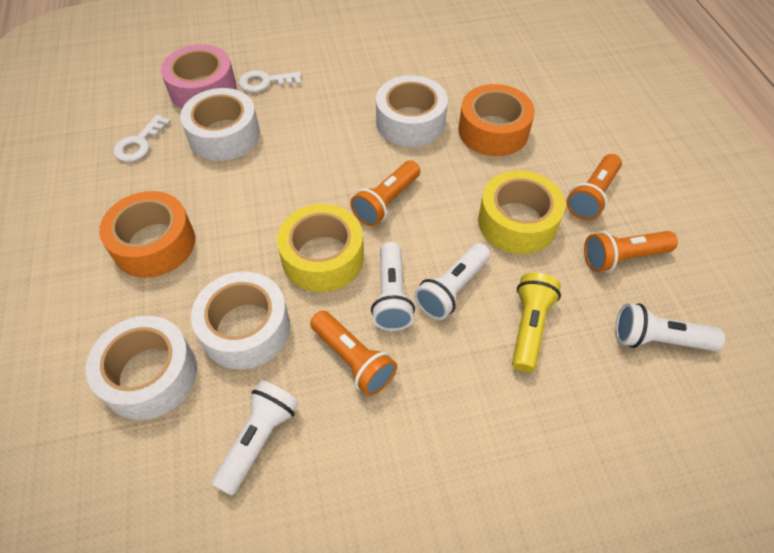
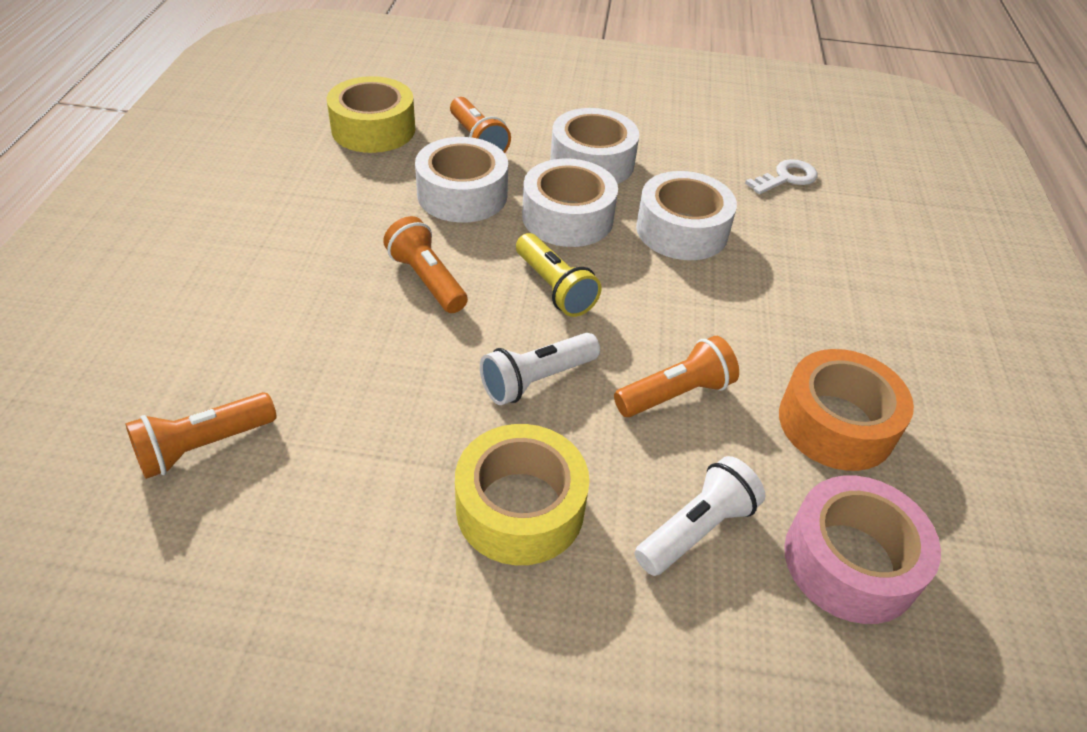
orange tape: [99,191,195,278] [458,84,535,156] = 2 -> [779,349,914,471] = 1
white flashlight: [211,381,299,496] [371,242,415,331] [414,243,490,320] [615,303,725,351] = 4 -> [480,333,600,405] [635,456,766,576] = 2
white key: [113,115,171,162] [239,70,301,92] = 2 -> [745,159,817,194] = 1

